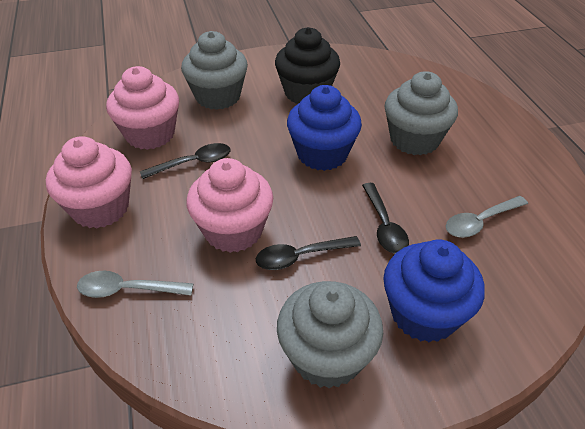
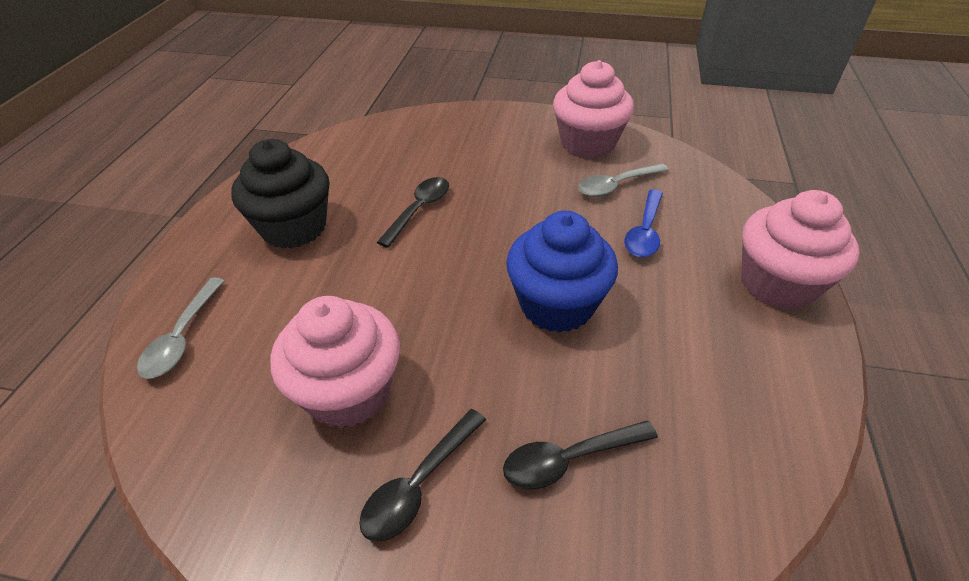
blue cupcake: [287,85,362,171] [383,240,485,343] = 2 -> [506,211,618,333] = 1
blue spoon: none = 0 -> [624,189,663,257] = 1
grey cupcake: [181,31,248,110] [277,281,383,389] [384,71,458,155] = 3 -> none = 0

